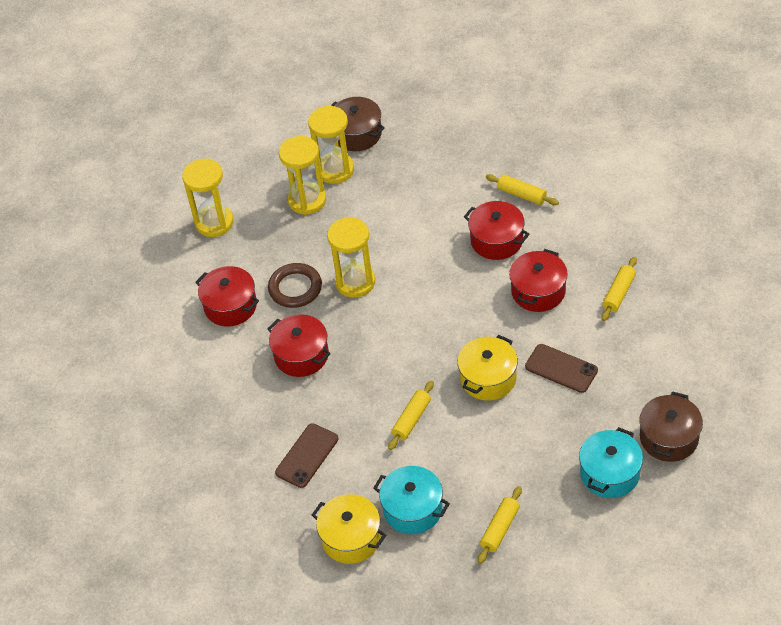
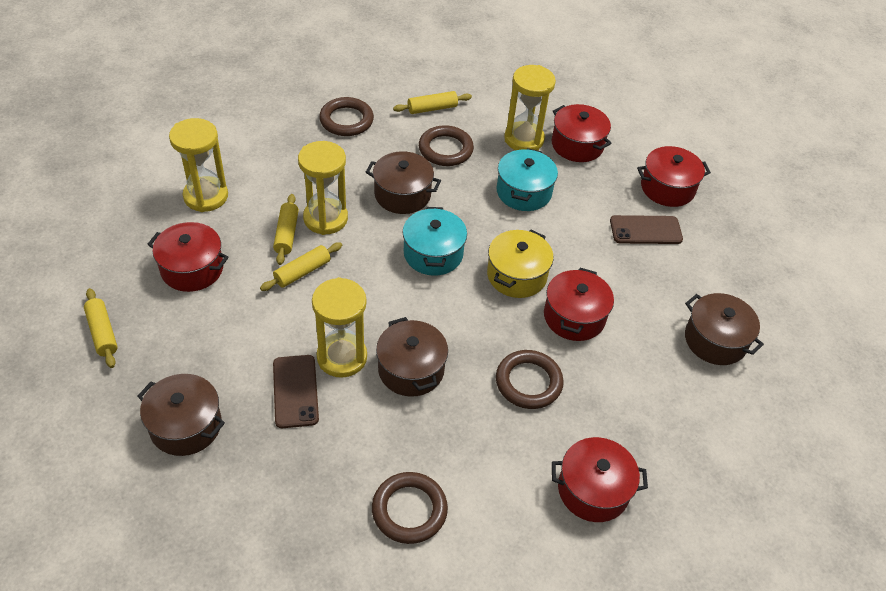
brown pot: [332,97,385,151] [639,391,703,462] = 2 -> [138,374,225,456] [366,151,441,214] [376,317,448,397] [685,293,764,365] = 4
brown ring: [268,263,322,308] = 1 -> [319,97,374,136] [372,472,448,544] [419,125,474,166] [496,350,564,409] = 4
red pot: [195,266,259,327] [267,315,331,377] [464,201,530,260] [509,249,568,312] = 4 -> [147,222,229,292] [544,268,614,341] [552,104,612,162] [552,437,648,522] [637,146,711,207] = 5
yellow pot: [312,494,386,564] [457,335,518,401] = 2 -> [487,230,554,298] = 1

